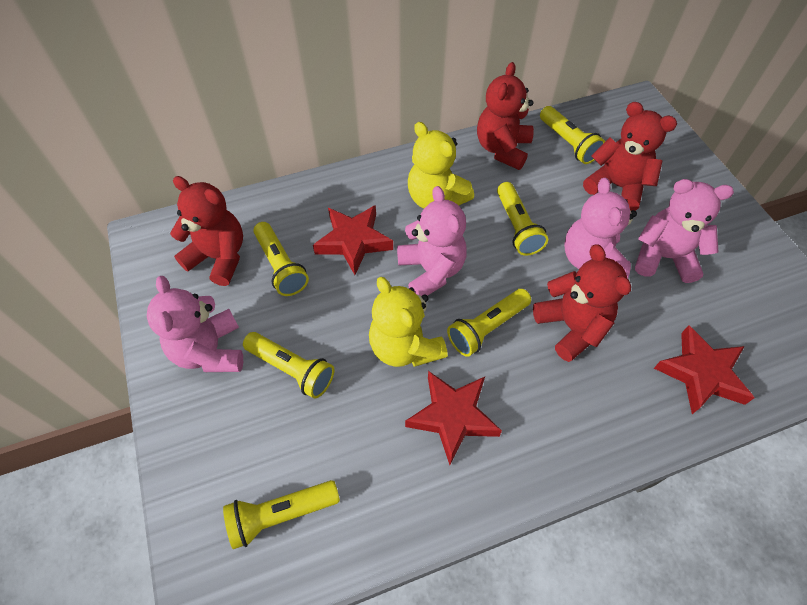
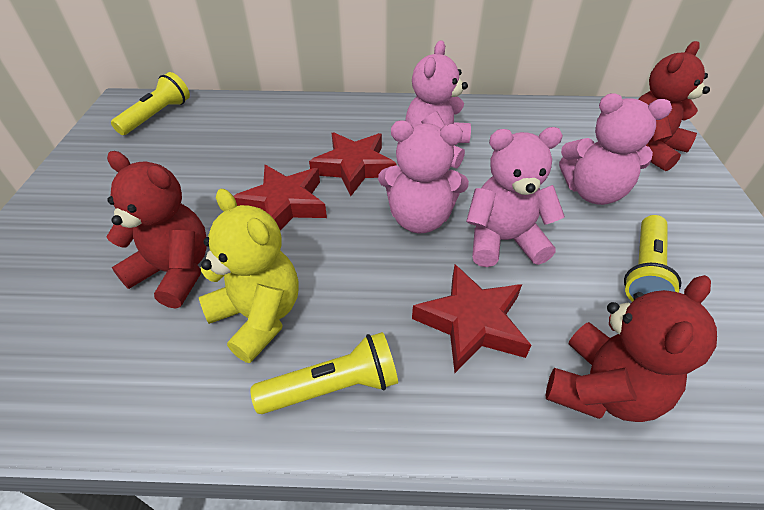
red teddy bear: [170,176,243,286] [477,62,534,170] [533,244,631,362] [583,102,677,211] = 4 -> [106,151,207,309] [546,275,717,422] [638,41,710,171] = 3
yellow flashlight: [223,480,340,549] [243,332,334,399] [253,222,309,296] [447,289,531,357] [497,182,548,256] [540,106,605,164] = 6 -> [111,72,190,135] [251,332,398,414] [624,215,682,302] = 3
yellow teddy bear: [369,277,448,367] [408,122,474,208] = 2 -> [199,189,299,363] = 1

